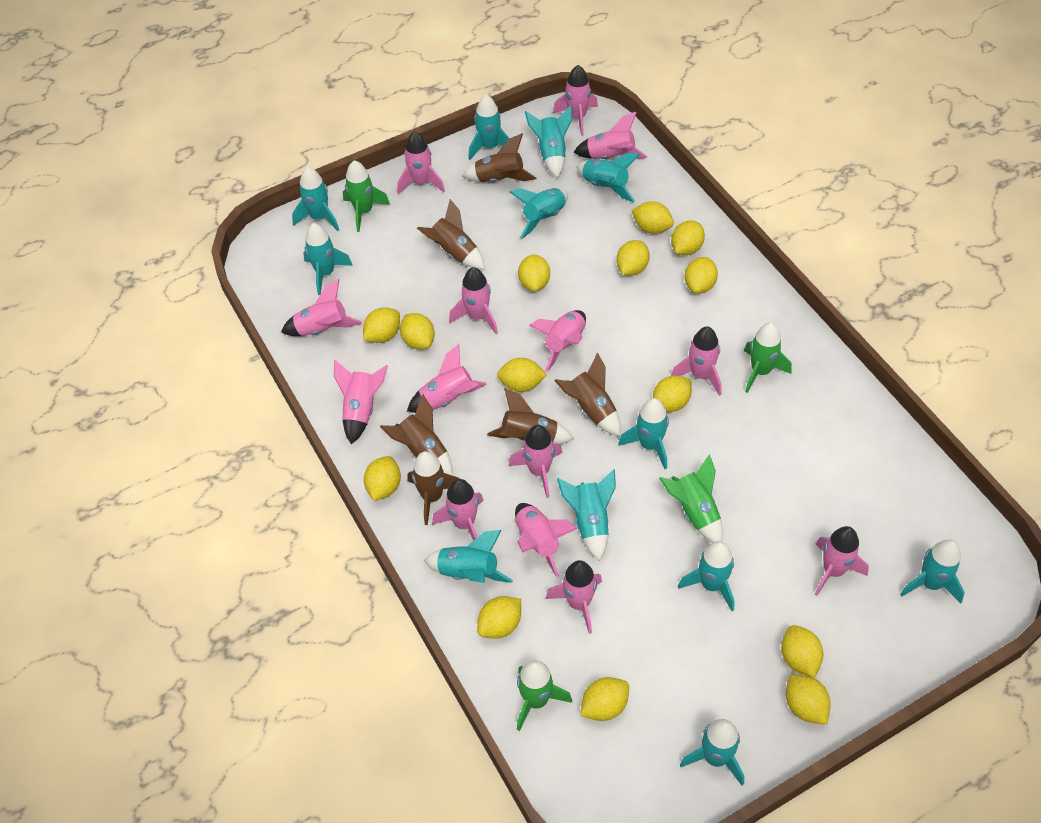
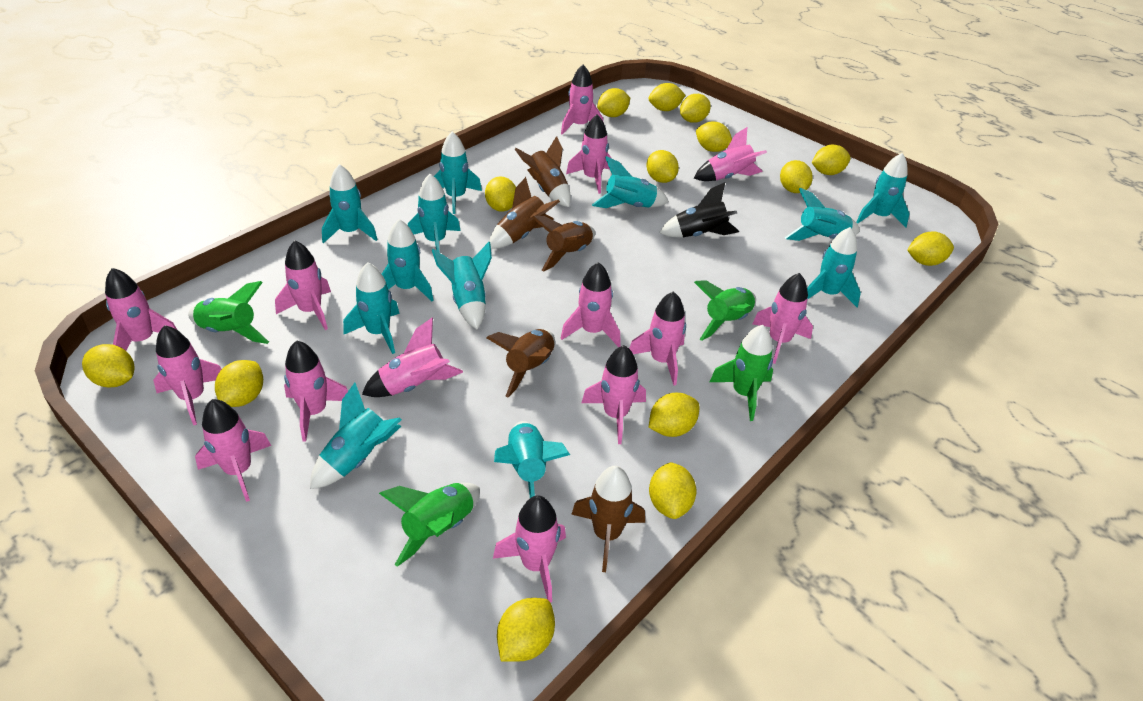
black rocket: none = 0 -> [659,182,739,238] = 1
brown rocket: [380,394,453,476] [407,451,459,525] [417,199,485,269] [462,133,536,182] [487,388,574,444] [554,353,621,436] = 6 -> [486,329,555,397] [489,177,560,249] [515,136,571,207] [532,216,595,272] [571,466,645,572] = 5

